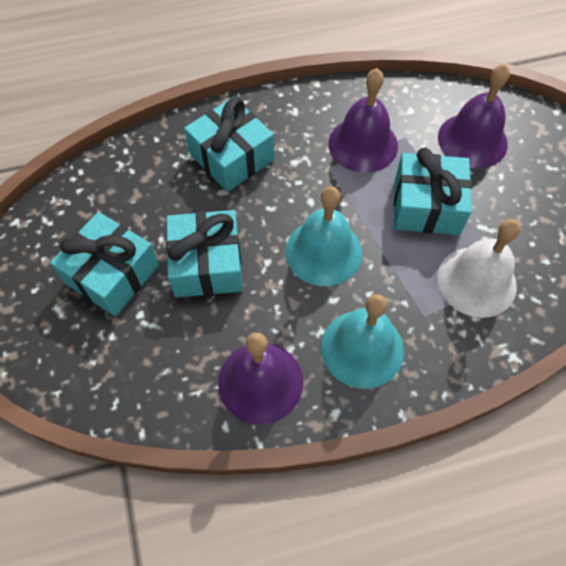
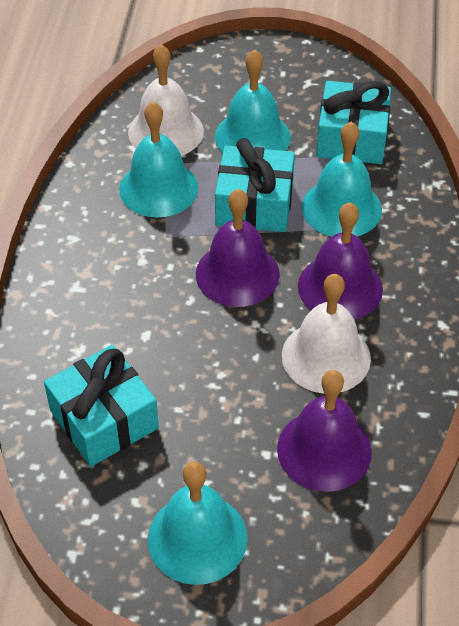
turquoise bell: [286,186,362,286] [321,294,404,389] = 2 -> [119,102,198,217] [148,462,248,585] [215,49,291,153] [302,121,382,237] = 4
turquoise gift: [50,212,159,316] [166,210,243,298] [184,97,274,192] [394,148,472,235] = 4 -> [44,345,159,467] [215,138,295,232] [316,81,391,164] = 3
white bell: [438,219,520,318] = 1 -> [128,44,204,156] [282,274,371,394] = 2

